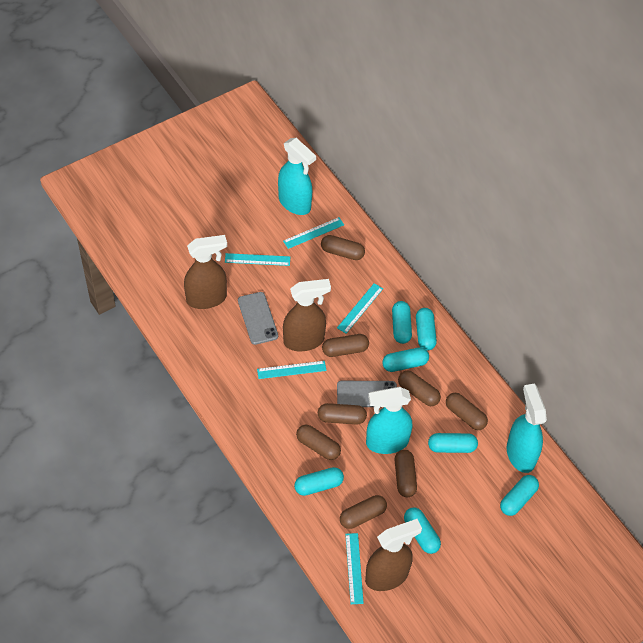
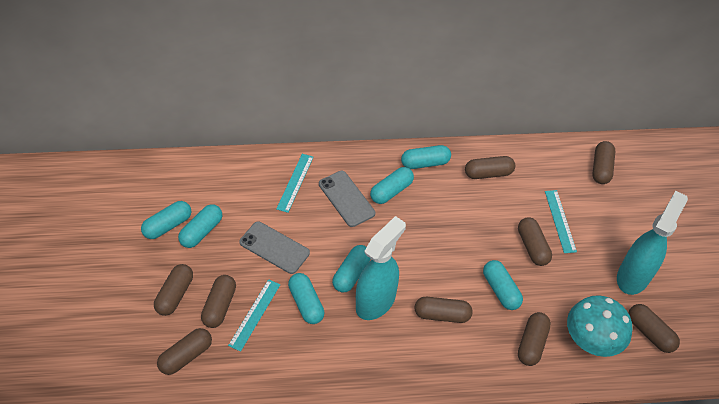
brown capsule: [296,425,341,460] [318,403,367,425] [321,235,365,260] [322,334,369,357] [340,495,387,529] [395,450,417,497] [398,371,441,406] [446,393,488,430] = 8 -> [154,264,193,316] [157,328,212,375] [201,275,236,328] [415,297,473,323] [465,156,515,179] [518,217,552,266] [518,312,551,366] [592,141,615,184] [628,304,680,353] = 9
brown spray bottle: [184,235,227,309] [283,279,331,351] [365,519,422,591] = 3 -> none = 0
turquoise mushroom: none = 0 -> [567,295,632,357] = 1
turquoise ruler: [225,253,290,266] [257,361,327,379] [283,217,344,249] [337,283,383,334] [345,533,364,604] = 5 -> [228,279,280,352] [276,154,313,213] [545,190,577,253] = 3
turquoise spray bottle: [278,138,316,215] [366,387,412,454] [507,384,547,473] = 3 -> [356,216,406,320] [617,191,688,295] = 2

